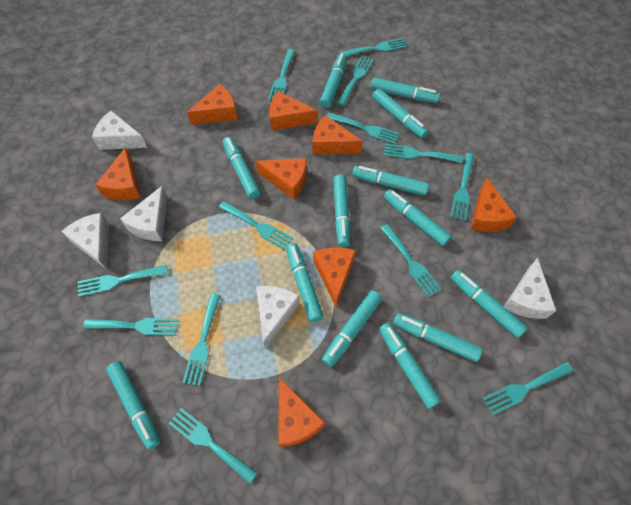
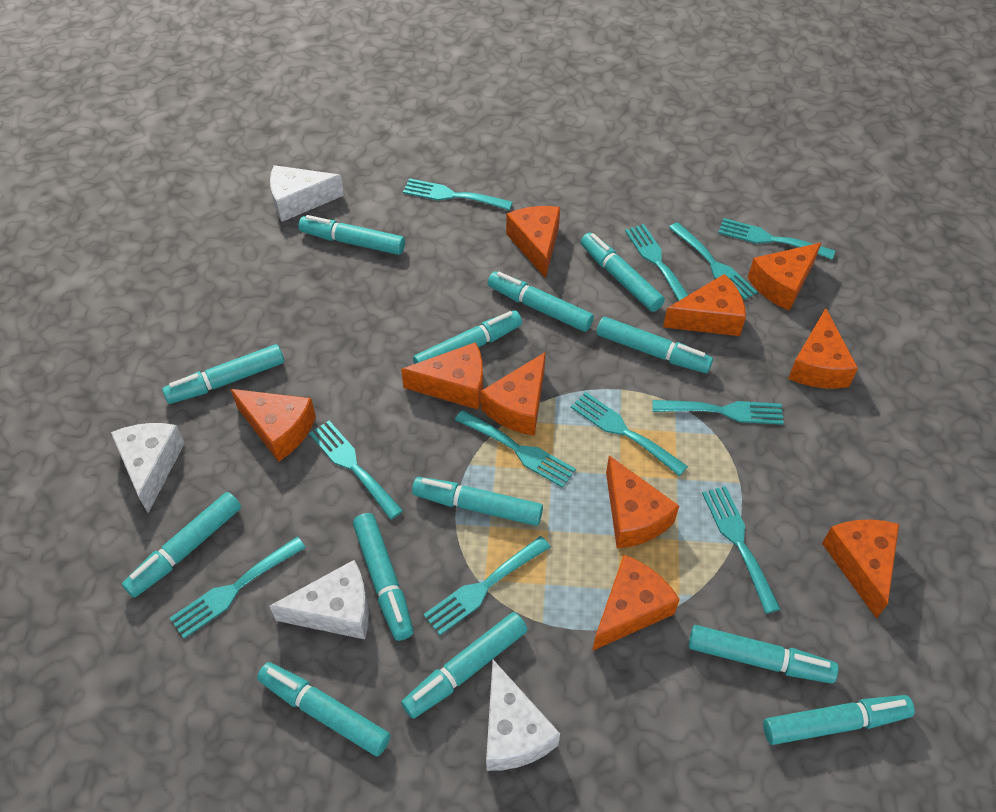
orange cheese: [96,147,141,200] [187,84,238,125] [255,158,307,200] [269,91,317,131] [278,377,325,447] [313,115,362,154] [313,247,356,307] [470,177,517,232] = 8 -> [230,389,316,462] [401,342,483,410] [481,352,546,436] [506,206,560,278] [592,555,680,651] [606,455,679,548] [663,274,746,336] [748,242,822,311] [788,308,858,389] [822,519,899,619] = 10
turquoise fork: [78,265,168,297] [83,318,178,336] [169,408,257,483] [182,294,221,386] [219,201,293,250] [268,49,295,101] [326,112,399,144] [337,56,374,106] [339,38,407,56] [380,224,441,297] [384,144,463,163] [450,153,474,221] [483,362,573,415] = 13 -> [170,537,306,639] [309,421,403,520] [403,178,513,210] [423,536,551,635] [455,410,576,488] [571,392,688,476] [625,224,688,301] [652,400,784,425] [669,222,757,300] [702,486,781,614] [718,218,835,260] = 11
white cheese: [61,213,109,270] [92,111,147,150] [120,186,168,241] [256,286,300,349] [504,258,556,319] = 5 -> [111,423,185,513] [270,165,344,222] [270,560,369,639] [486,660,560,771] = 4

